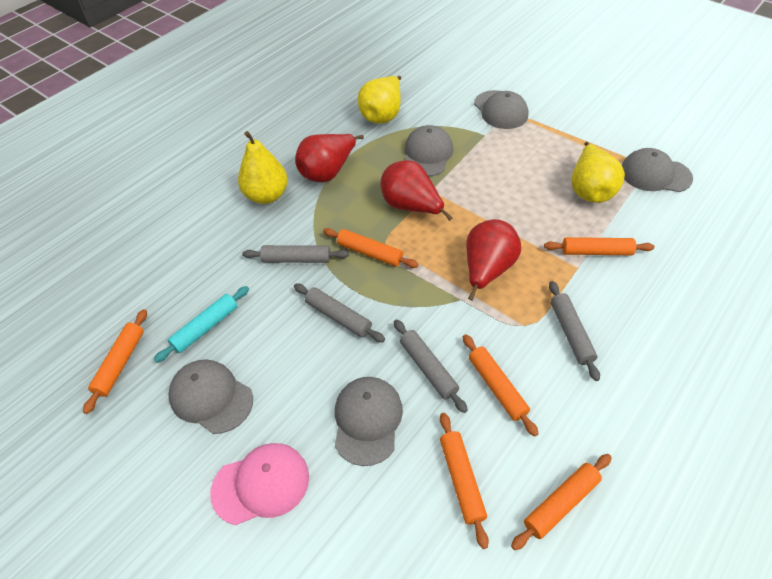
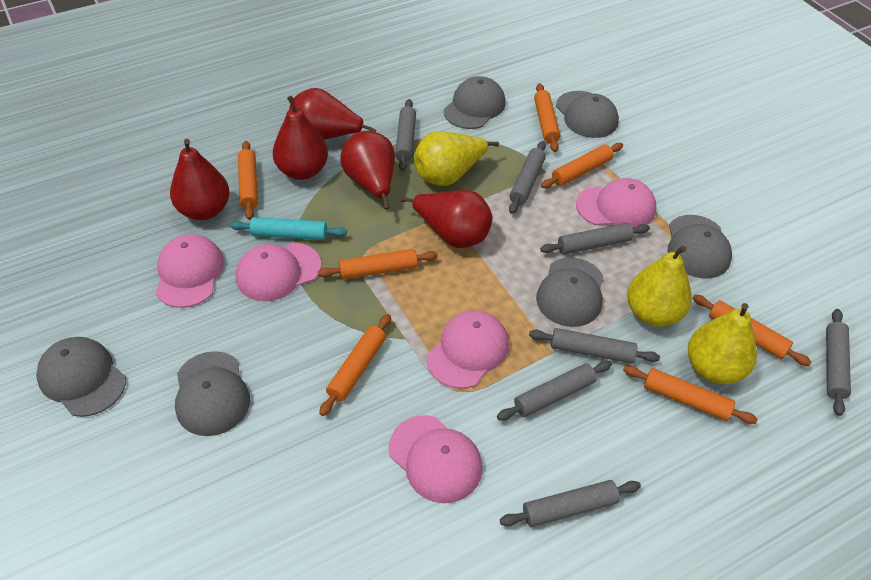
grey cap: [168,360,253,434] [335,377,403,466] [404,125,453,177] [474,90,529,129] [622,148,693,192] = 5 -> [36,337,126,417] [175,351,250,436] [444,76,506,129] [536,257,604,327] [556,91,619,138] [668,215,732,279] = 6
grey rolling pin: [242,245,349,263] [294,284,385,342] [394,320,468,413] [549,281,600,381] = 4 -> [395,99,416,171] [497,361,612,421] [500,480,641,527] [509,141,546,214] [529,328,660,364] [540,223,650,255] [826,309,851,416] = 7
orange rolling pin: [83,309,147,414] [323,228,419,268] [440,413,489,549] [463,334,539,436] [511,454,612,550] [544,237,654,256] = 6 -> [238,141,258,220] [318,249,438,280] [319,314,391,416] [534,83,560,152] [541,143,623,188] [623,365,758,424] [692,295,812,366] = 7
pink cap: [210,443,309,525] = 1 -> [156,234,224,308] [236,243,321,301] [388,415,483,503] [427,311,509,389] [576,178,656,228] = 5
red pear: [295,134,364,182] [380,160,452,221] [466,219,521,301] = 3 -> [170,139,230,220] [273,96,328,180] [289,88,376,140] [340,131,395,209] [400,190,492,248] = 5

